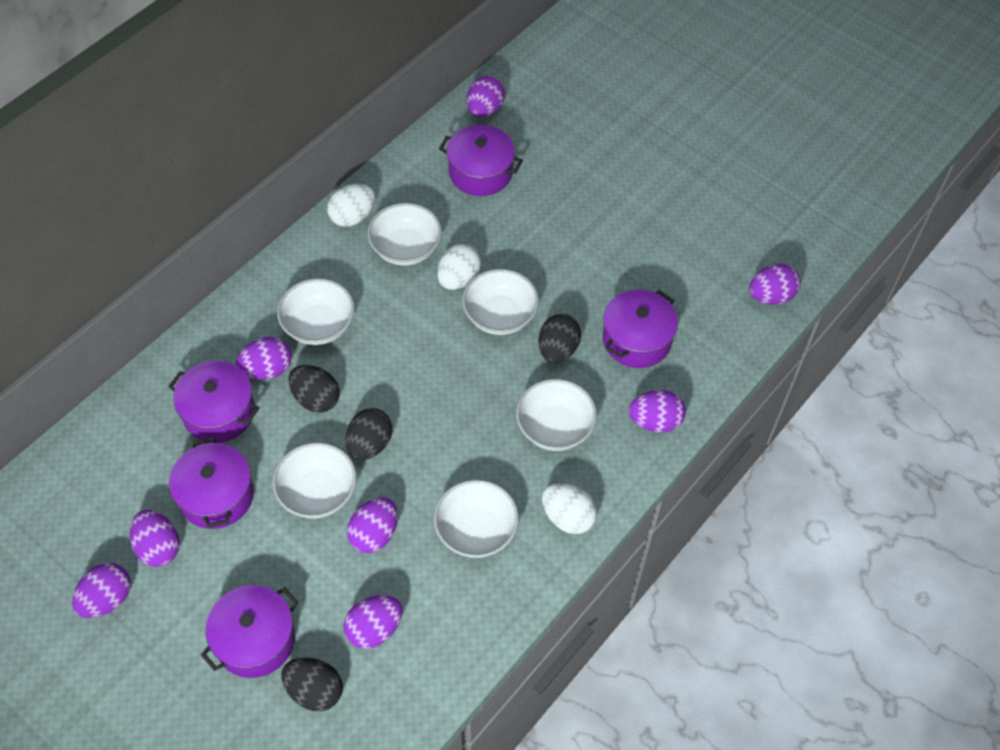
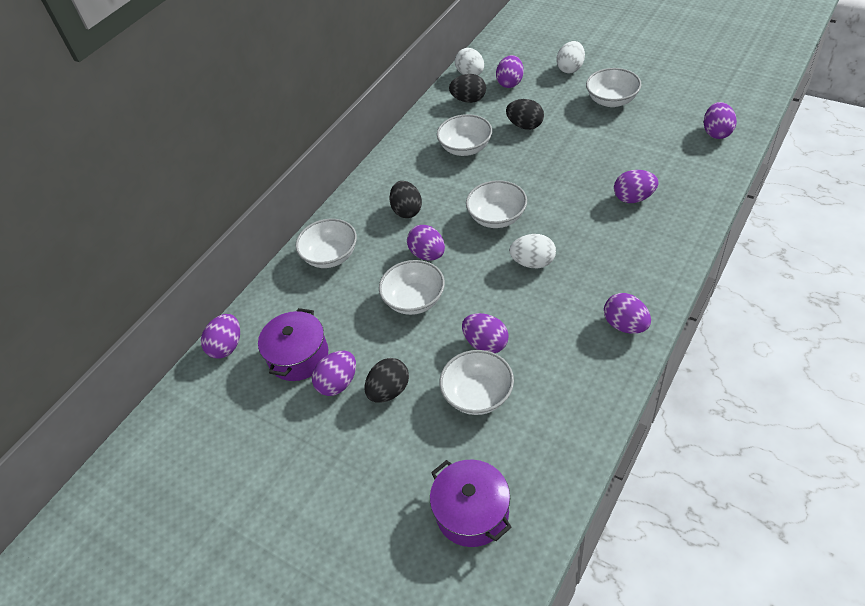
purple pot: [168,361,259,443] [169,437,254,529] [201,585,298,678] [439,125,523,196] [603,290,678,368] = 5 -> [258,308,328,381] [430,459,511,547] = 2

